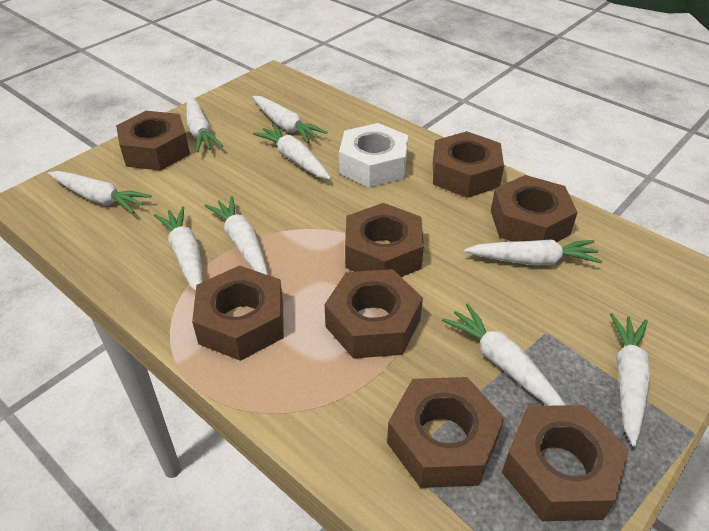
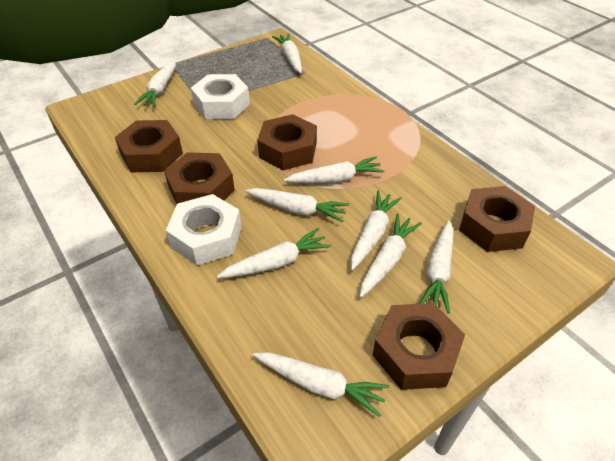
brown nut: [116,111,190,171] [192,265,284,361] [324,269,423,358] [345,203,424,277] [387,377,504,488] [433,131,504,198] [491,175,578,242] [502,405,629,521] = 8 -> [115,120,183,172] [164,152,235,204] [257,114,317,170] [373,303,465,390] [459,186,535,252] = 5
white nut: [339,123,408,188] = 1 -> [166,194,241,265] [191,74,250,119] = 2

